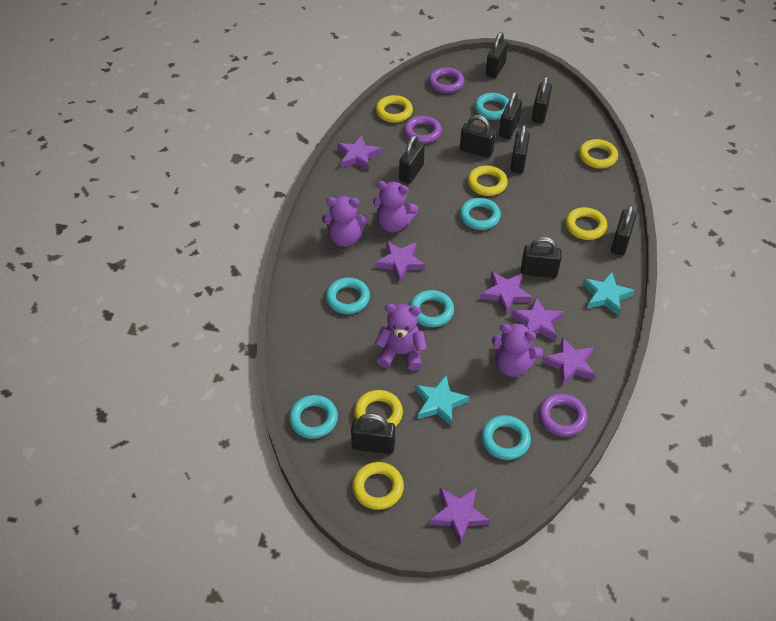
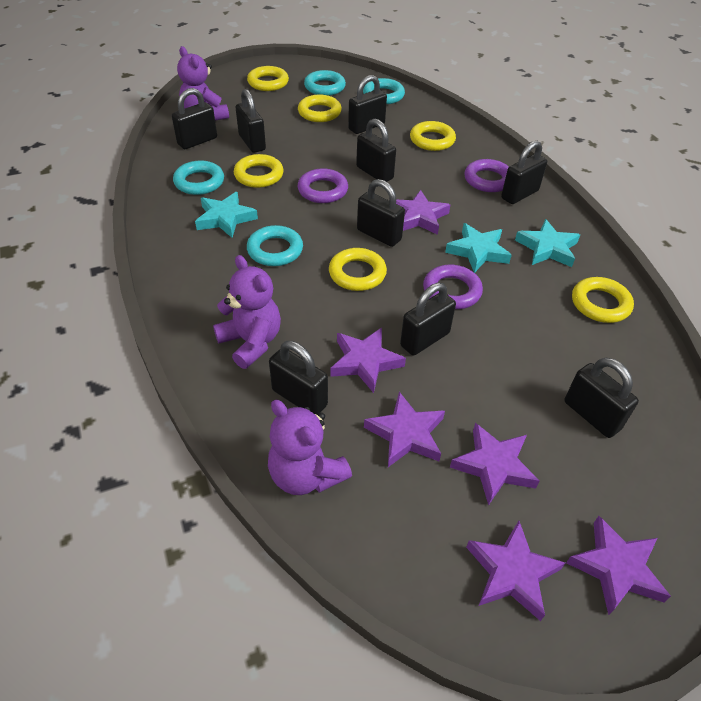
purple teddy bear: [322,196,369,247] [373,181,418,232] [375,304,427,371] [492,323,543,377] = 4 -> [177,46,229,121] [213,255,281,369] [268,400,352,495] = 3
turquoise ring: [289,395,338,439] [326,278,370,314] [410,290,454,327] [460,198,501,230] [474,93,509,120] [481,415,531,460] = 6 -> [173,160,224,195] [247,225,303,266] [304,70,346,96] [363,78,405,104] = 4
turquoise star: [415,375,469,427] [583,272,634,316] = 2 -> [195,192,258,238] [445,223,512,273] [515,219,580,267] = 3

